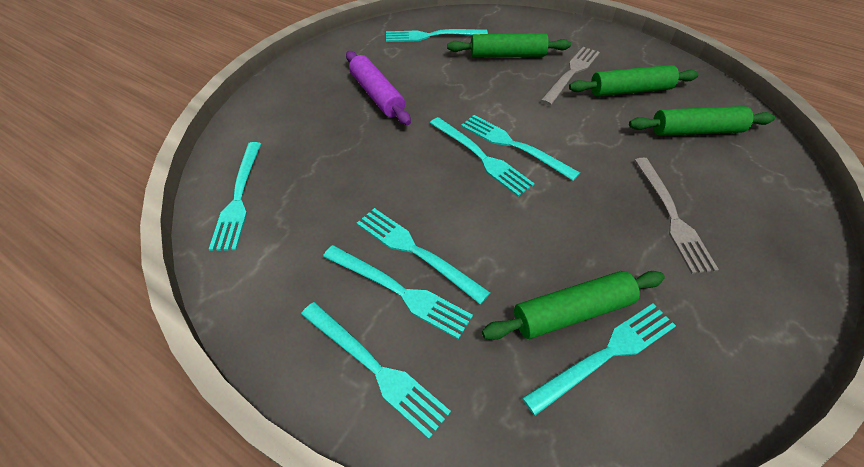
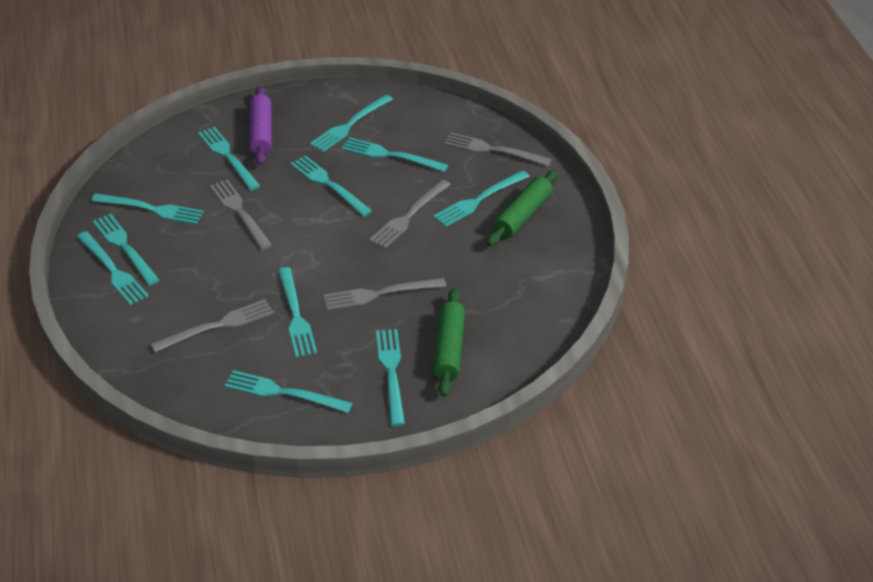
green rolling pin: [447,33,571,58] [482,271,665,340] [569,65,699,97] [629,106,775,136] = 4 -> [433,288,465,397] [487,170,558,246] = 2
grey fork: [540,47,600,105] [634,158,719,274] = 2 -> [151,299,274,353] [210,179,272,250] [324,278,446,310] [369,180,451,249] [444,133,552,166] = 5
turquoise fork: [209,142,261,251] [301,302,451,439] [323,245,473,339] [357,208,491,304] [386,29,488,42] [430,117,535,196] [461,115,580,181] [522,304,676,416] = 8 -> [77,231,149,305] [91,193,204,225] [93,214,160,286] [198,127,260,190] [224,370,353,413] [278,267,317,357] [290,155,372,216] [310,95,393,152] [342,137,448,172] [376,329,405,426] [433,170,530,227] = 11

